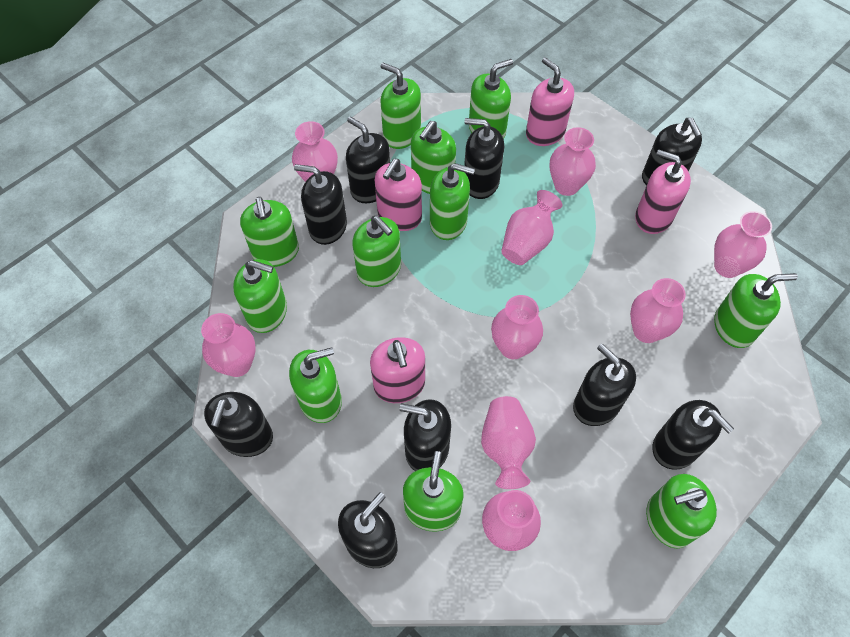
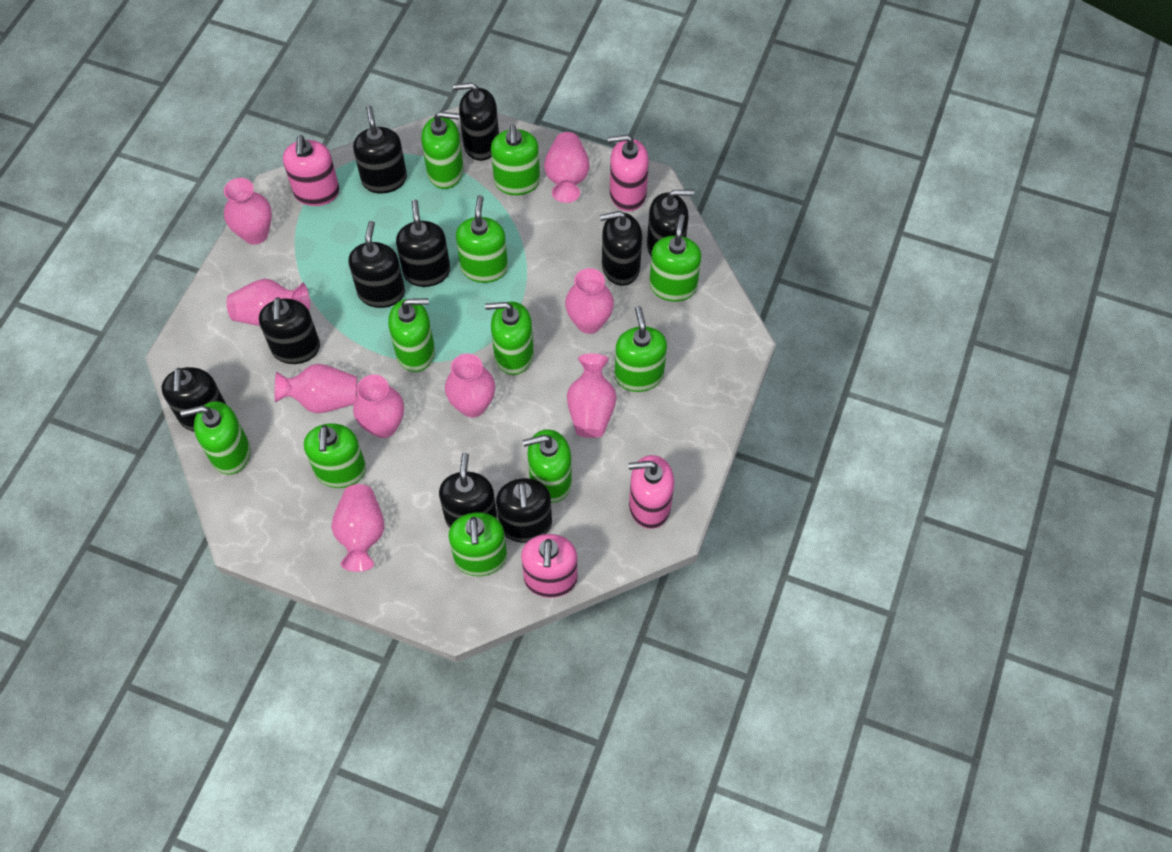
black soap dispenser: [204,392,273,457] [294,164,347,245] [338,492,398,568] [346,116,390,203] [399,399,451,471] [464,118,504,199] [573,344,636,426] [642,118,702,186] [652,400,734,470] = 9 -> [162,367,227,432] [259,297,320,364] [349,221,405,308] [353,105,407,194] [396,199,450,287] [439,453,497,528] [453,83,499,161] [496,478,552,543] [600,211,642,286] [647,190,694,256] = 10

